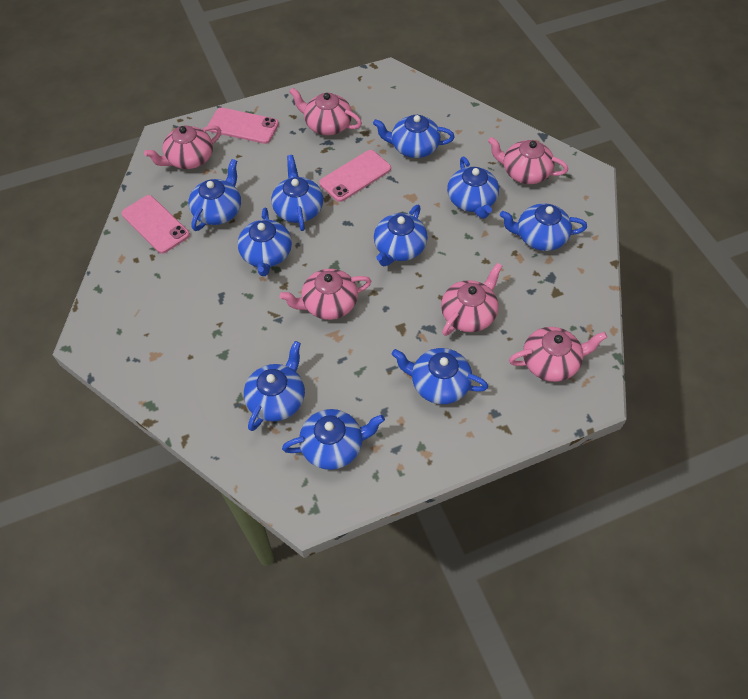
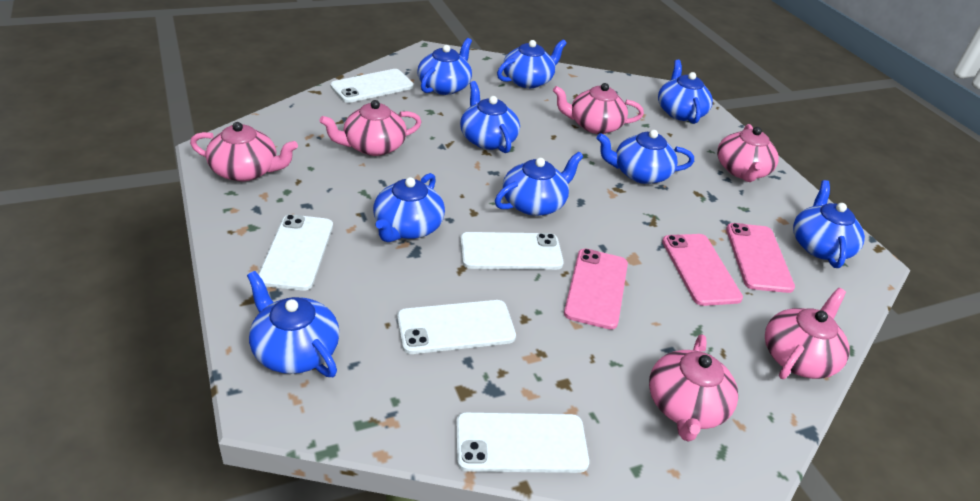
blue teapot: [189,159,241,231] [237,207,292,276] [244,341,305,431] [271,155,323,231] [282,409,385,470] [373,115,455,158] [374,205,428,266] [392,348,488,404] [447,157,499,219] [500,203,587,251] = 10 -> [247,271,340,377] [373,173,445,242] [417,38,472,95] [460,81,520,153] [495,152,583,216] [497,39,567,88] [597,130,694,184] [658,60,713,124] [793,180,865,268] = 9
white phone: none = 0 -> [258,214,333,291] [330,69,414,103] [397,300,516,354] [456,412,589,473] [460,232,564,270] = 5

